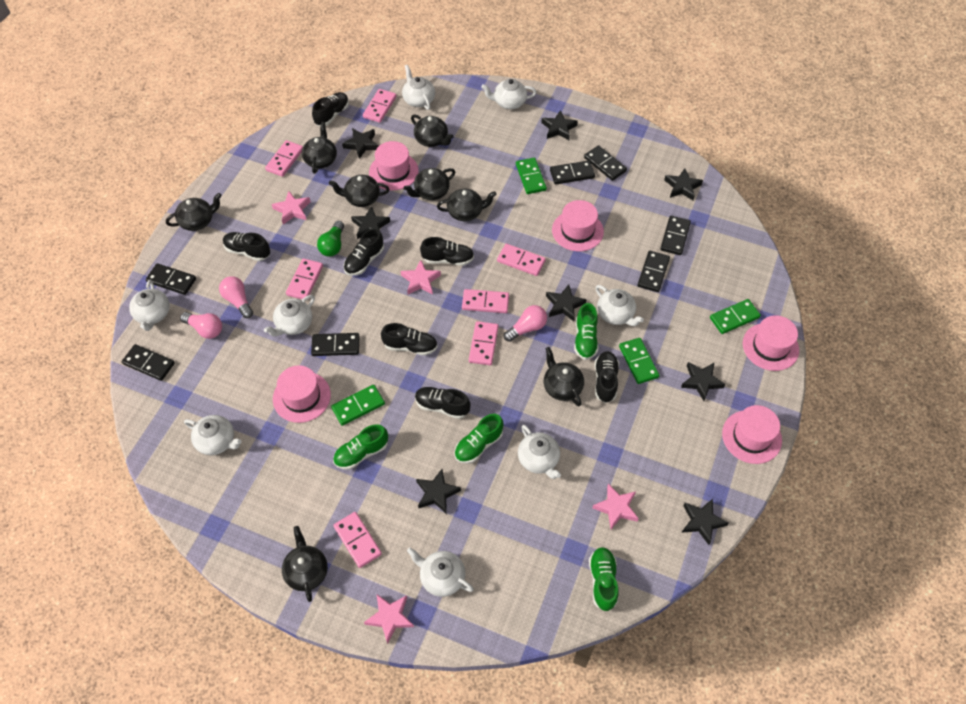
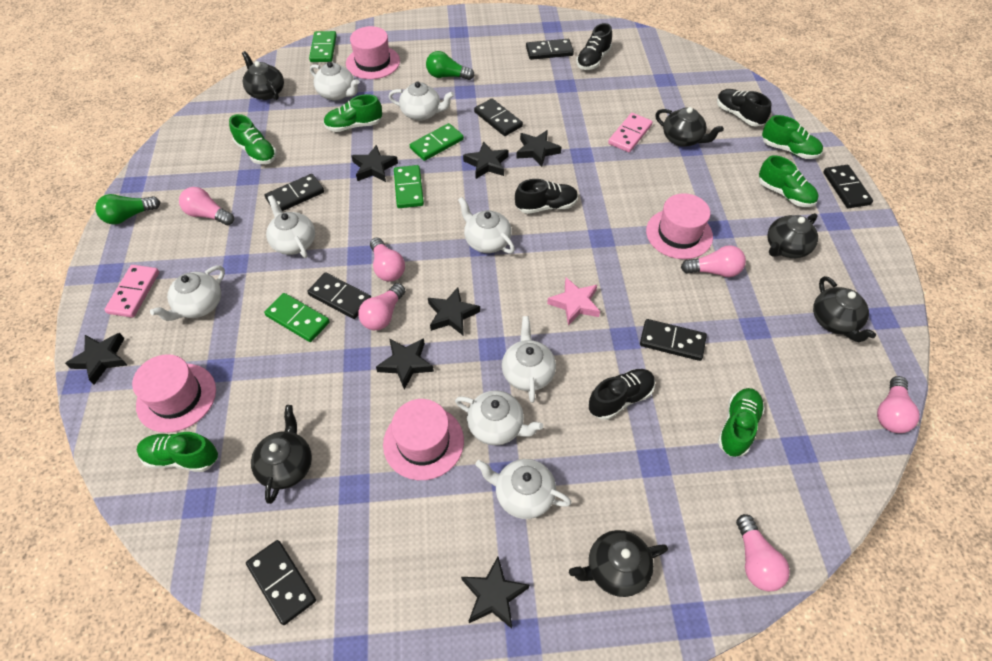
black shoe: [223,232,270,261] [312,92,349,126] [344,228,384,276] [381,323,438,356] [415,387,471,419] [420,237,474,266] [595,351,619,403] = 7 -> [515,179,578,214] [576,23,612,70] [588,369,655,420] [717,89,771,127] = 4
black star: [342,128,379,159] [351,206,390,239] [416,469,461,513] [541,110,578,140] [546,284,587,321] [664,169,703,200] [681,362,726,401] [682,499,729,545] = 8 -> [65,333,127,384] [351,145,398,182] [376,338,434,389] [428,287,480,336] [461,557,529,629] [463,141,508,179] [516,130,561,167] = 7
black teapot: [166,193,222,231] [282,526,328,602] [302,122,337,174] [329,175,389,207] [404,168,455,200] [411,115,454,147] [437,189,496,221] [544,347,584,406] = 8 -> [242,51,284,100] [251,405,312,504] [569,530,668,597] [655,107,724,147] [767,213,818,258] [813,276,876,342] = 6
green light bulb: [317,221,344,257] = 1 -> [95,194,160,224] [426,51,475,80] = 2
green shoe: [333,424,388,470] [454,414,504,464] [574,303,599,360] [589,547,618,611] = 4 -> [137,432,218,472] [229,114,277,164] [323,94,382,132] [718,388,765,457] [759,155,819,207] [762,115,823,159] = 6
pink domino: [265,140,303,177] [286,258,323,299] [333,512,382,568] [363,89,396,123] [462,289,509,313] [469,321,498,365] [497,244,546,276] = 7 -> [104,265,159,318] [608,113,653,152] = 2
pink hat: [273,365,331,423] [369,141,419,190] [552,200,604,251] [722,405,782,464] [743,315,799,371] = 5 -> [132,354,216,433] [346,26,400,79] [383,399,464,480] [646,193,713,259] = 4
pink light bulb: [180,312,222,339] [219,276,253,318] [504,305,547,342] = 3 -> [179,187,234,225] [358,283,405,330] [370,238,405,281] [681,245,746,277] [736,514,790,591] [877,376,920,433] = 6
pink star: [272,191,311,224] [364,595,414,644] [401,260,441,295] [592,484,639,529] = 4 -> [547,277,600,326] = 1

